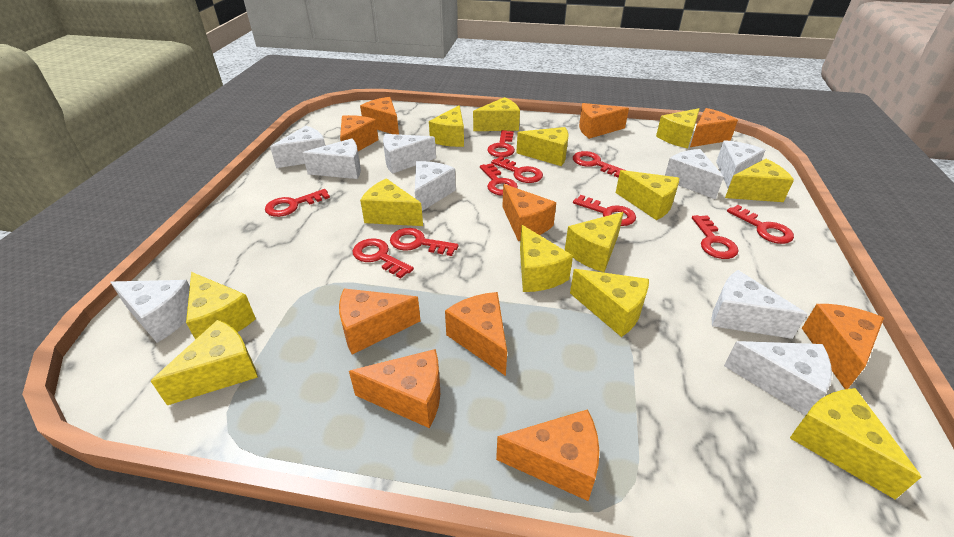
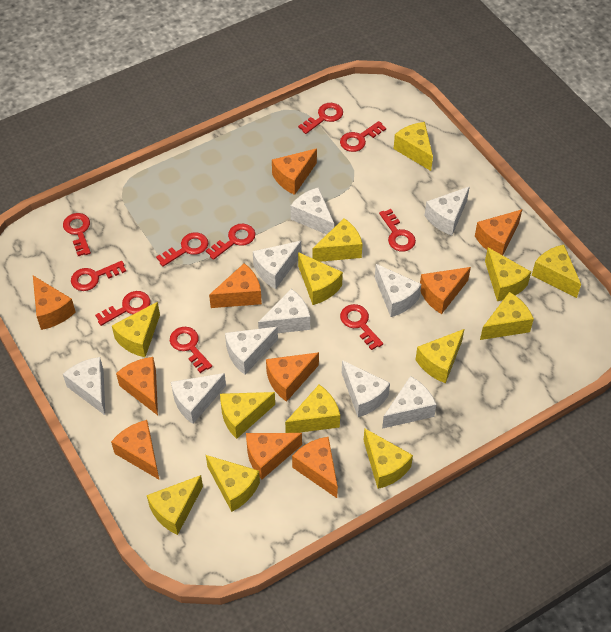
white cheese: [110,280,190,343] [270,126,325,168] [303,138,361,179] [383,134,436,174] [415,161,456,211] [665,149,724,199] [712,270,807,339] [716,140,765,188] [724,341,832,416] = 9 -> [63,357,105,415] [171,373,226,424] [225,327,278,375] [253,241,301,289] [258,289,310,333] [291,187,334,235] [342,360,390,417] [375,264,421,317] [382,376,437,429] [424,186,470,235] = 10

